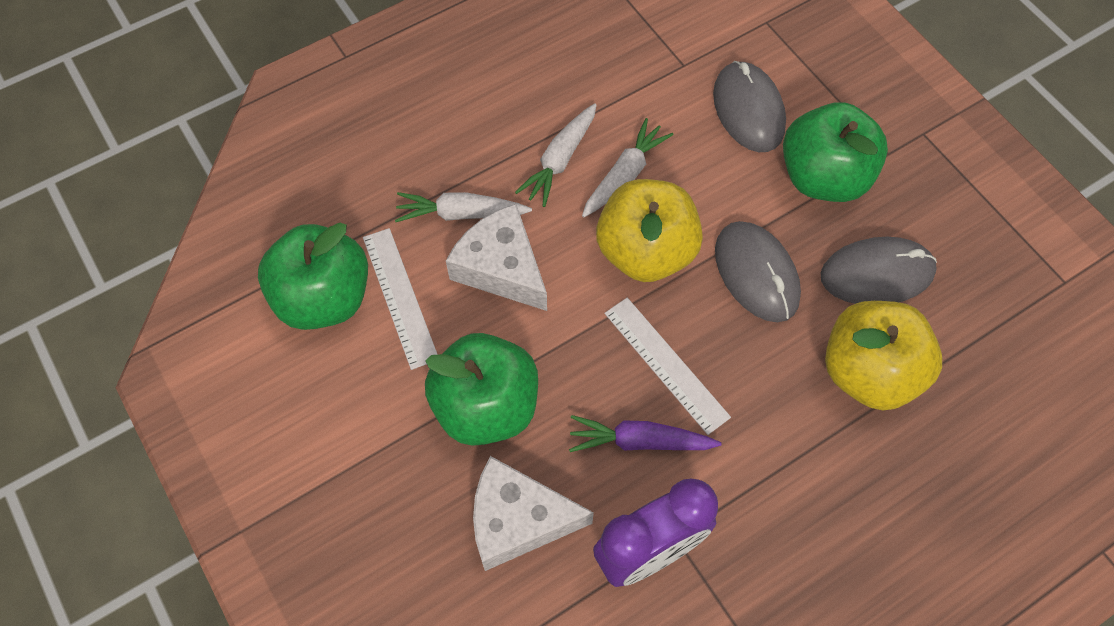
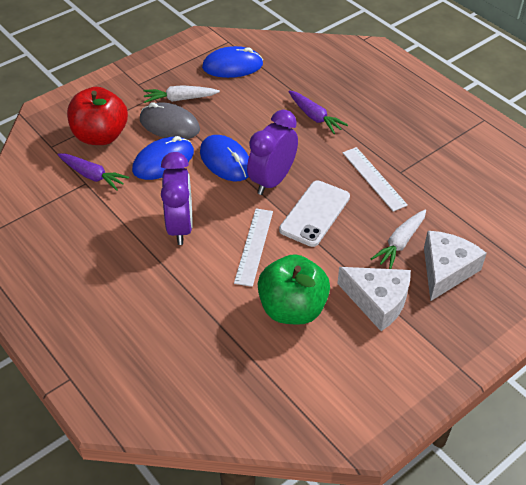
blue mouse: none = 0 -> [132,136,194,180] [200,135,249,181] [202,46,263,78] = 3
green apple: [258,223,368,330] [425,333,538,446] [783,102,888,202] = 3 -> [258,254,330,325] = 1
grey mouse: [713,61,786,152] [715,221,801,322] [821,237,937,304] = 3 -> [140,102,200,139] = 1
purple carrot: [569,415,722,452] = 1 -> [57,153,129,191] [288,90,348,134] = 2
purple clock: [593,479,718,587] = 1 -> [161,152,193,245] [247,110,298,195] = 2
red apple: none = 0 -> [67,87,128,145] = 1
white carrot: [395,192,532,222] [515,103,597,207] [582,118,674,217] = 3 -> [143,85,220,103] [371,210,426,269] = 2
white phone: none = 0 -> [279,180,350,247] = 1
yellow apple: [596,179,703,282] [825,301,942,410] = 2 -> none = 0

